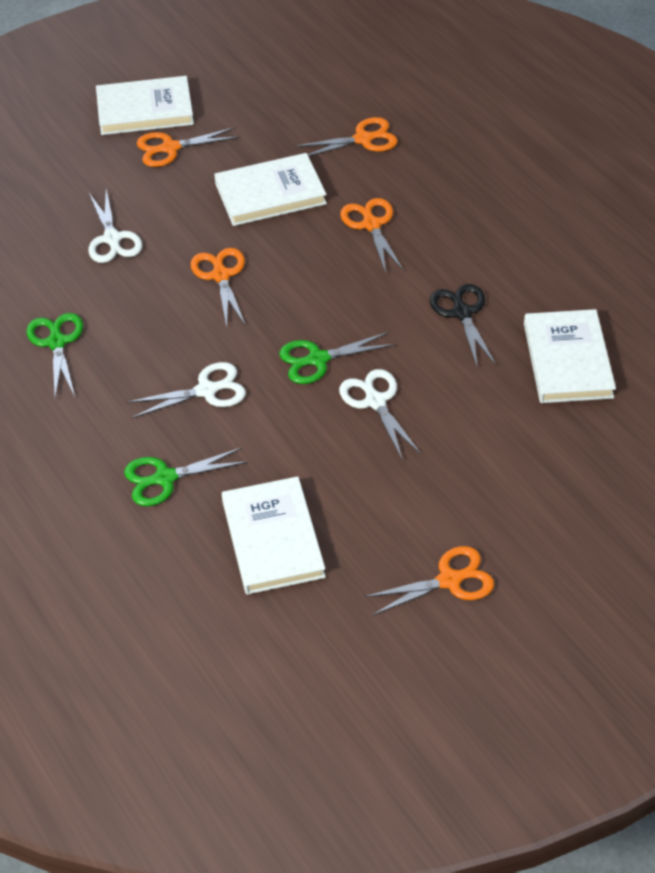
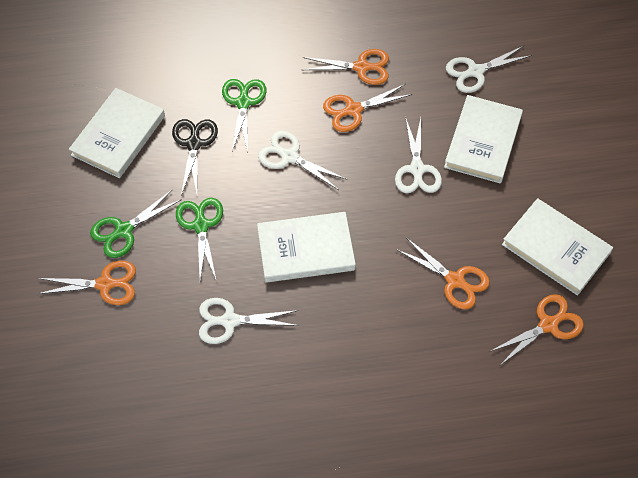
white scissors: [89,190,143,263] [127,362,246,418] [339,369,421,460] = 3 -> [199,298,299,344] [258,131,347,190] [395,117,442,193] [446,46,532,93] = 4

